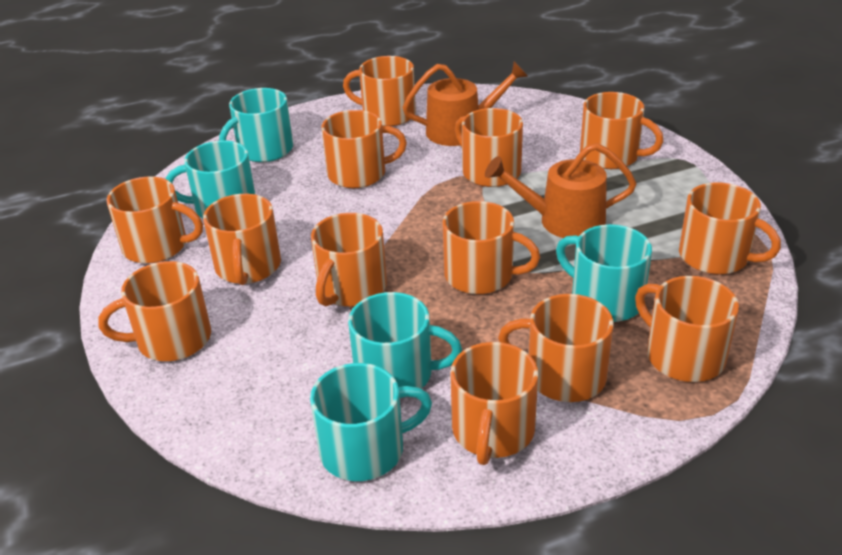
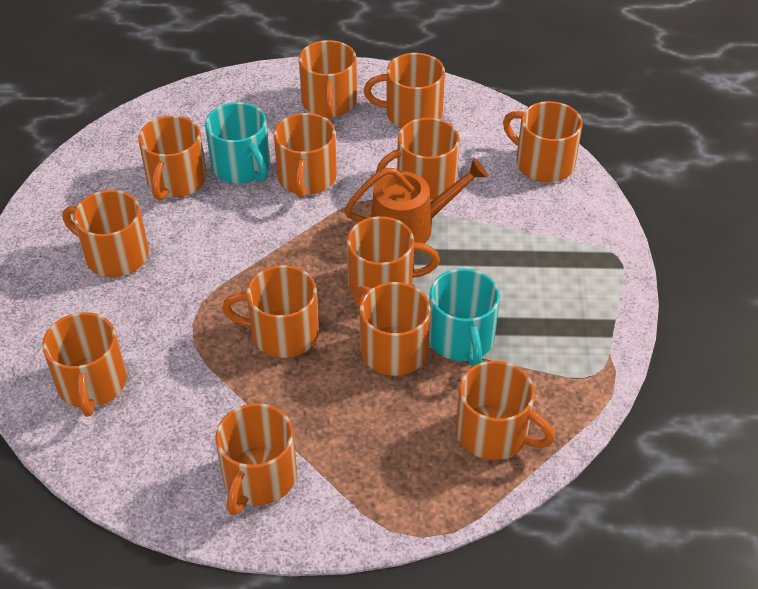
orange watering can: [402,61,528,146] [485,143,636,238] = 2 -> [344,158,488,244] = 1
turquoise mug: [165,140,255,218] [219,88,293,162] [310,363,432,481] [348,292,462,398] [556,224,652,322] = 5 -> [205,102,270,184] [429,268,500,367] = 2

